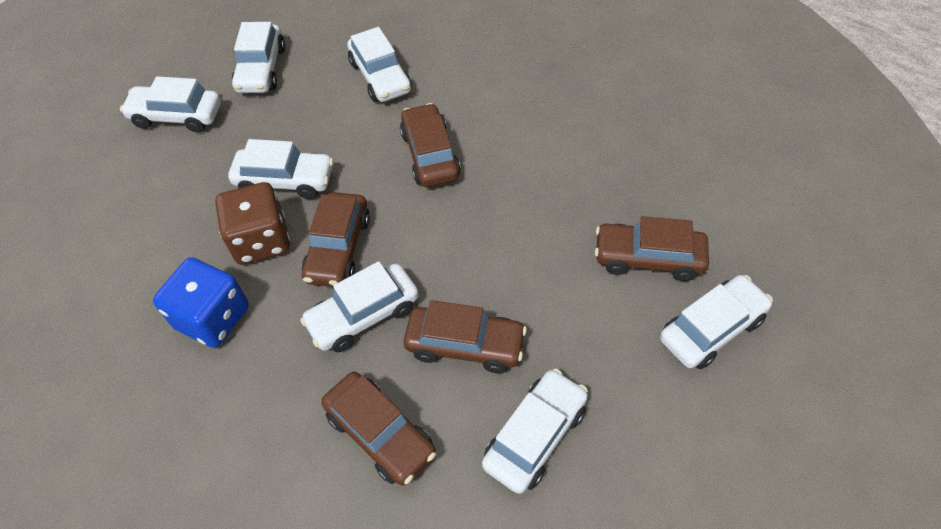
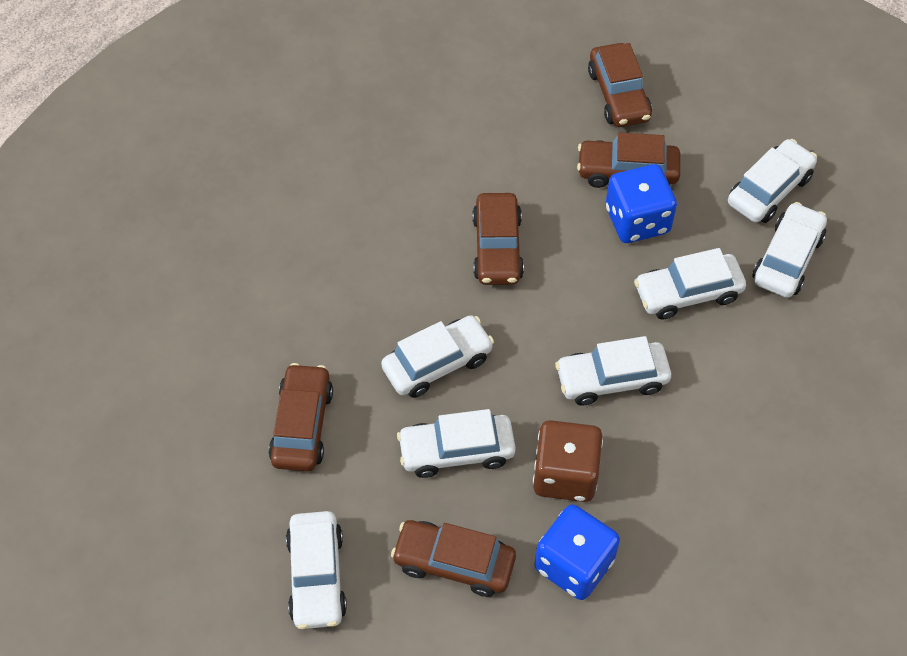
blue dice: [153,257,249,348] = 1 -> [534,504,620,600] [606,164,677,243] = 2

